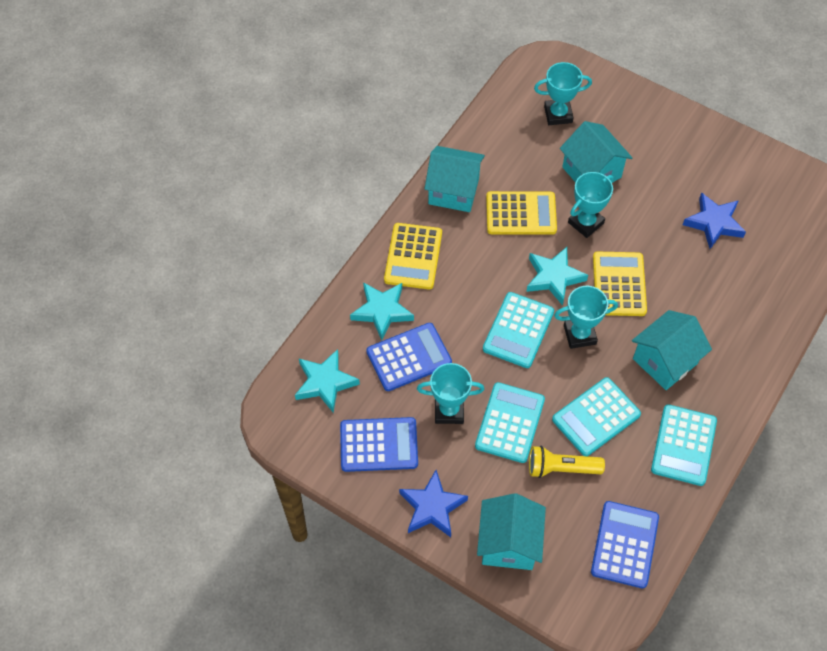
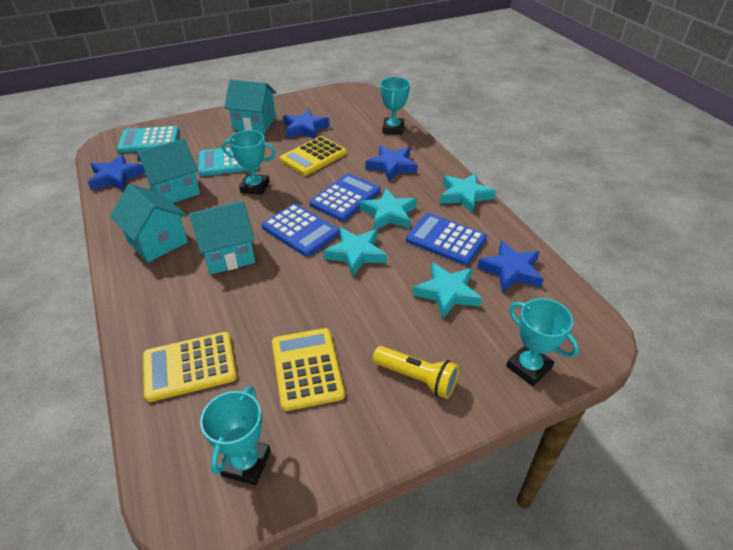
blue star: [399,470,468,537] [683,192,746,249] = 2 -> [88,154,145,190] [283,109,329,139] [365,145,418,181] [477,240,544,293] = 4
turquoise calculator: [475,382,545,463] [483,292,554,368] [552,377,641,456] [651,404,717,486] = 4 -> [117,126,179,153] [199,147,259,176] = 2
turquoise star: [295,349,360,413] [350,282,414,340] [526,247,588,306] = 3 -> [323,228,387,276] [360,188,417,230] [413,262,482,318] [440,173,496,213] = 4

